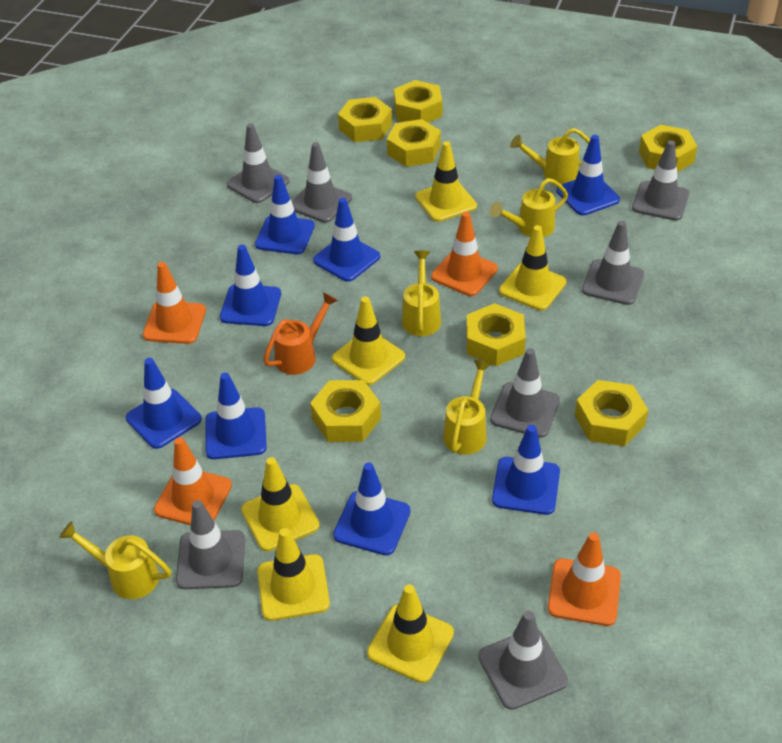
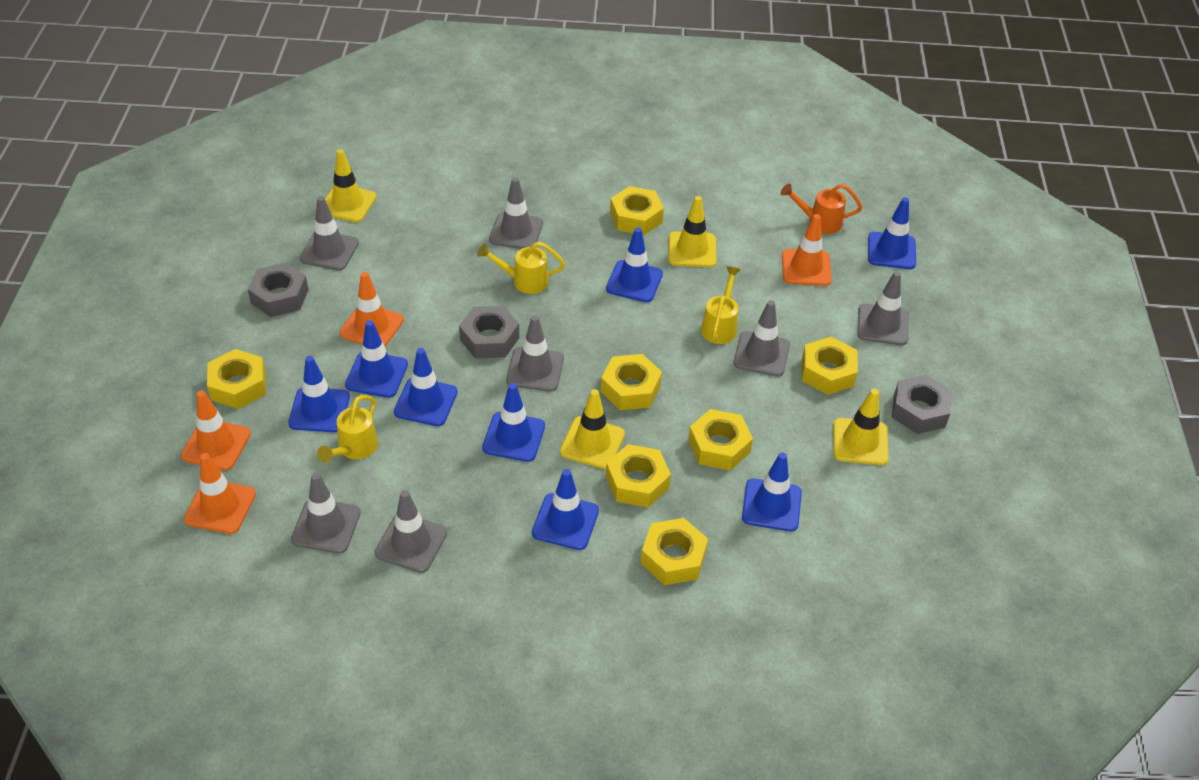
grey nut: none = 0 -> [248,262,308,317] [459,306,519,358] [892,375,952,434] = 3
yellow traffic cone: [241,457,320,551] [257,528,330,621] [332,296,405,385] [367,584,454,683] [415,141,477,222] [499,225,566,311] = 6 -> [325,149,376,222] [560,389,625,469] [669,196,716,267] [833,389,889,465] = 4
yellow watering can: [59,521,171,599] [402,251,441,336] [443,360,491,455] [490,178,568,237] [510,128,590,184] = 5 -> [317,395,378,463] [477,242,565,294] [701,266,741,344] = 3

